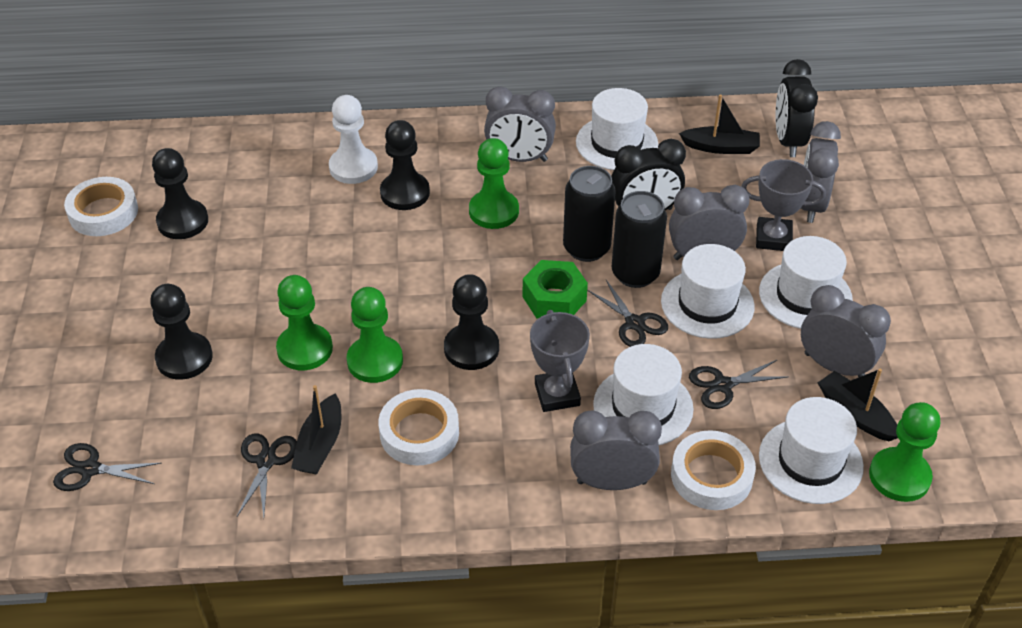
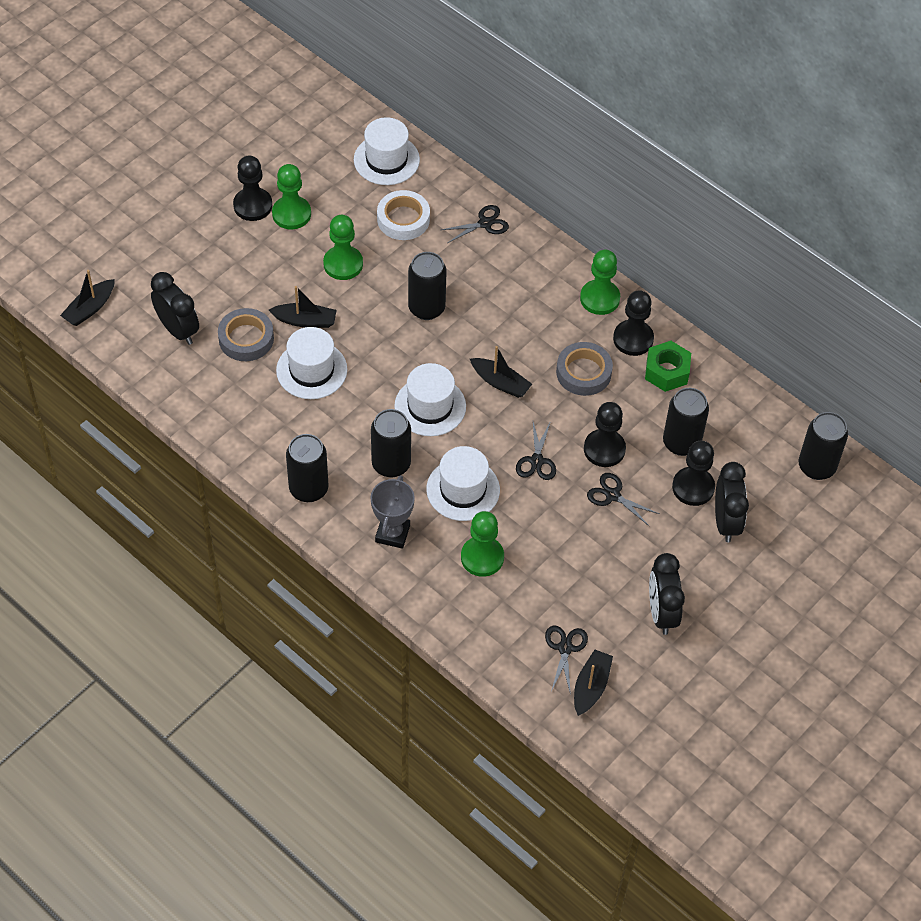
black boat: [291,385,341,475] [679,94,760,154] [818,369,898,441] = 3 -> [60,270,115,326] [269,286,337,328] [470,346,532,398] [574,650,613,716] = 4
black can: [563,166,616,262] [612,191,667,288] = 2 -> [286,434,329,502] [371,409,411,478] [408,252,447,320] [663,388,709,456] [798,412,848,480] = 5
black clock: [611,139,686,210] [775,59,818,157] = 2 -> [151,272,199,345] [649,553,685,635] [715,462,749,542] = 3
grey clock: [484,86,556,162] [570,411,662,490] [669,185,750,260] [801,121,841,223] [801,285,891,377] = 5 -> none = 0
grey tape: none = 0 -> [218,308,274,361] [556,342,613,396] = 2
grey trophy: [530,310,590,412] [741,159,826,251] = 2 -> [371,475,415,549] = 1
white hat: [576,88,658,170] [593,344,694,445] [661,244,755,339] [759,236,853,329] [759,397,864,504] = 5 -> [276,327,347,399] [354,117,420,185] [394,363,466,436] [426,446,500,521] = 4
white pawn: [329,95,378,184] = 1 -> none = 0
white tape: [64,177,138,236] [378,389,459,466] [671,430,756,510] = 3 -> [377,190,430,240] = 1

